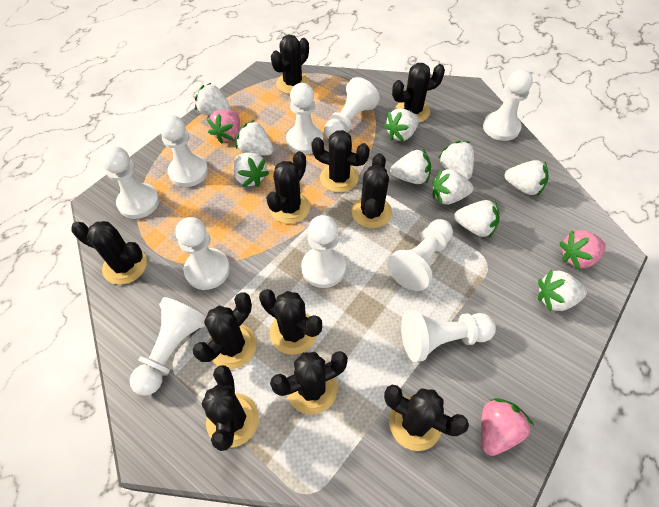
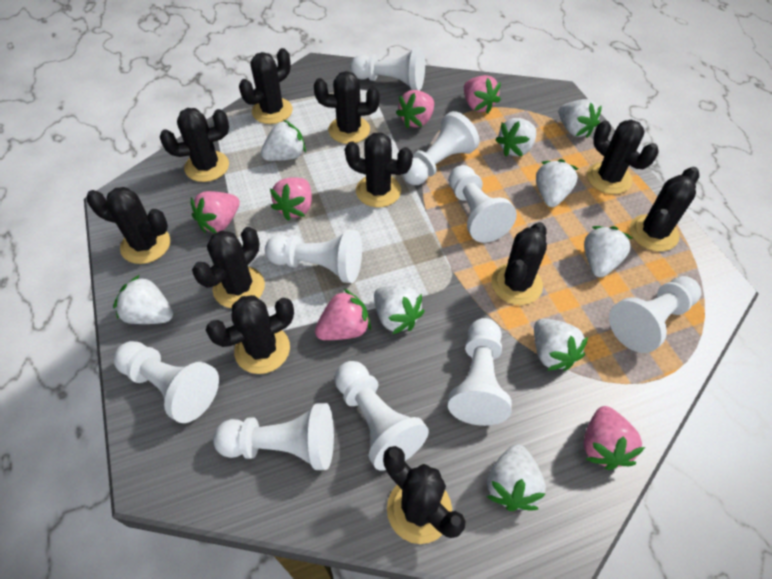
pink strawberry: [207,110,240,144] [481,398,534,456] [559,230,606,270] = 3 -> [191,191,240,233] [270,177,312,221] [315,289,371,340] [396,90,434,128] [464,75,501,114] [583,406,645,470] = 6
white pawn: [100,146,160,219] [130,297,206,396] [159,115,208,187] [175,217,230,290] [286,83,323,155] [301,215,346,288] [324,77,380,139] [387,219,453,291] [401,310,496,362] [483,69,533,141] = 10 -> [114,341,219,423] [213,403,334,470] [265,230,362,283] [335,361,429,470] [350,47,425,91] [402,111,479,185] [448,318,512,426] [449,165,517,243] [609,276,701,353] = 9
white strawberry: [195,83,231,115] [233,153,269,187] [236,120,274,155] [384,108,419,142] [390,149,431,184] [433,169,474,205] [438,141,474,179] [454,200,500,238] [504,160,549,195] [538,269,587,312] = 10 -> [113,275,173,324] [261,120,306,161] [374,286,425,335] [486,444,546,511] [495,118,536,157] [534,319,588,371] [536,159,578,207] [559,99,602,138] [584,226,632,277] = 9

